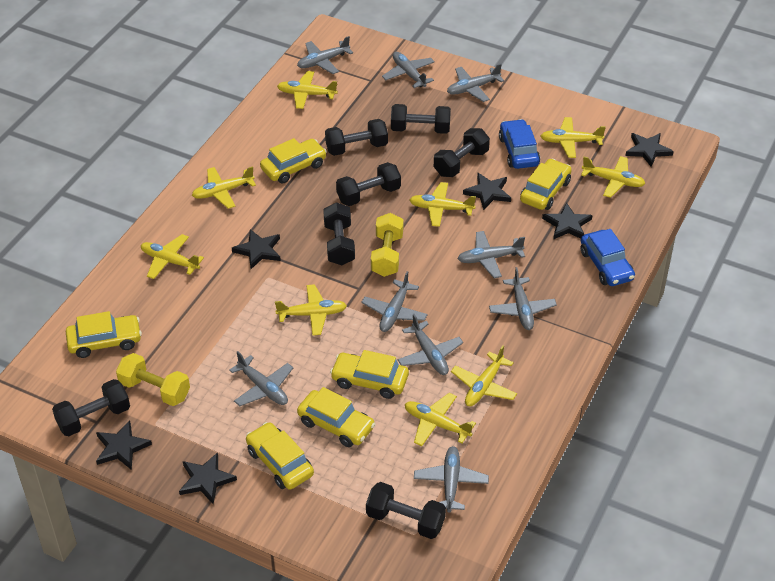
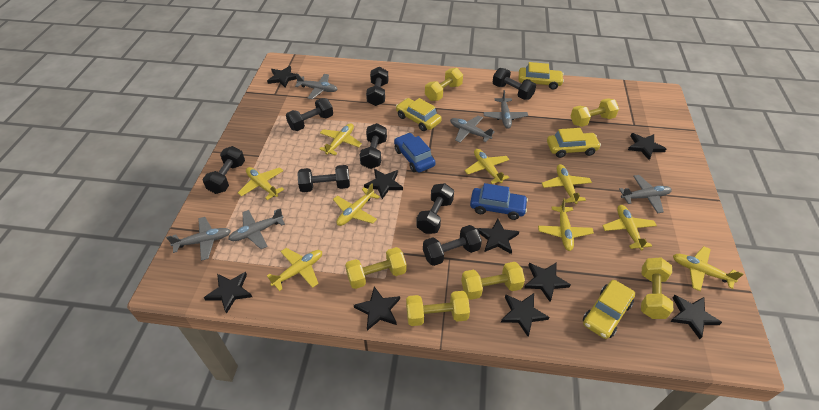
black dumbbell: [52,379,130,436] [323,202,355,265] [325,119,388,156] [336,162,401,206] [366,482,446,539] [391,104,451,134] [434,128,490,177] = 7 -> [203,146,245,194] [286,98,333,131] [297,165,350,192] [360,123,387,169] [366,67,389,106] [416,183,454,234] [423,225,482,266] [493,68,536,100] = 8
black star: [96,420,152,470] [179,452,237,504] [232,229,281,269] [463,173,511,210] [542,202,592,240] [625,133,674,167] = 6 -> [204,272,252,314] [267,66,297,88] [354,287,400,331] [364,169,403,199] [477,219,520,254] [501,293,549,336] [524,262,571,302] [628,133,666,160] [670,295,722,339] = 9
grey plane: [229,351,293,406] [297,36,353,74] [361,271,428,332] [382,52,435,88] [398,314,463,375] [414,446,489,513] [447,64,504,102] [458,231,525,278] [489,267,557,330] = 9 -> [166,217,231,261] [228,208,285,249] [295,74,338,99] [450,115,495,142] [483,90,528,129] [619,175,672,213] = 6
yellow car: [66,311,142,358] [246,422,314,490] [260,138,327,183] [297,387,375,447] [330,350,409,399] [520,158,572,210] = 6 -> [396,98,442,131] [519,62,564,90] [547,128,601,158] [583,280,635,339] = 4
yellow dumbbell: [116,353,190,406] [371,213,403,277] = 2 -> [345,247,406,289] [406,291,470,326] [425,68,463,101] [461,262,525,300] [571,98,619,127] [641,257,673,319] = 6

